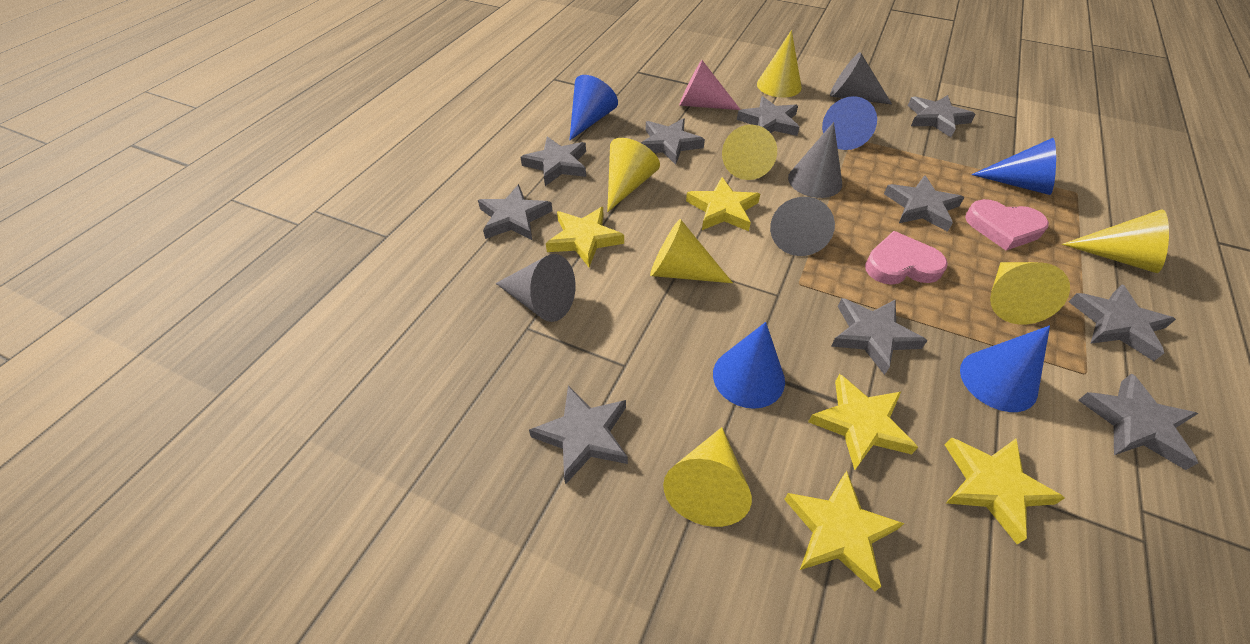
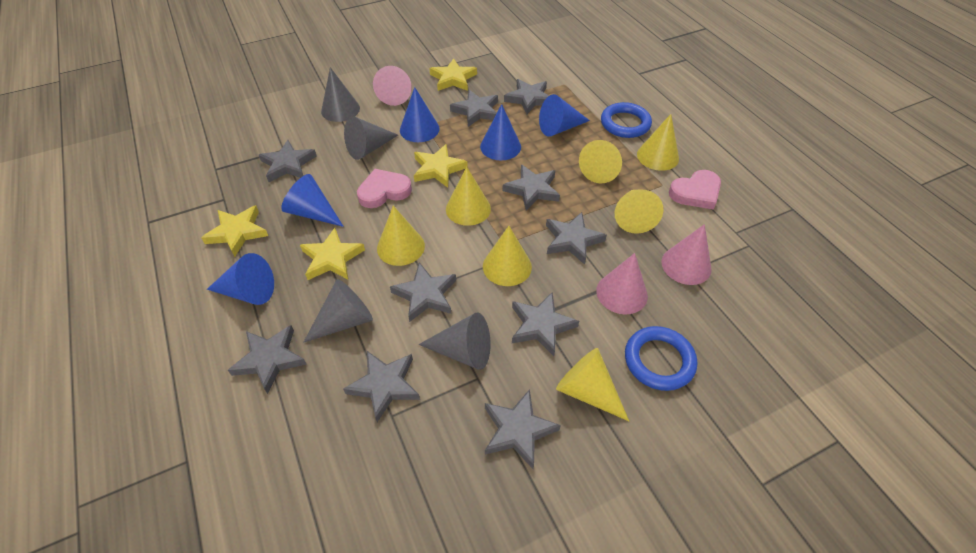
blue ring: none = 0 -> [601,102,652,138] [625,326,697,391] = 2
pink cone: [679,60,741,110] = 1 -> [373,66,412,106] [596,253,648,314] [661,224,711,285] = 3
yellow star: [546,207,624,267] [686,177,760,231] [784,471,904,591] [808,374,918,470] [945,437,1065,544] = 5 -> [201,205,268,256] [300,228,365,280] [414,144,468,188] [429,58,477,91] = 4

